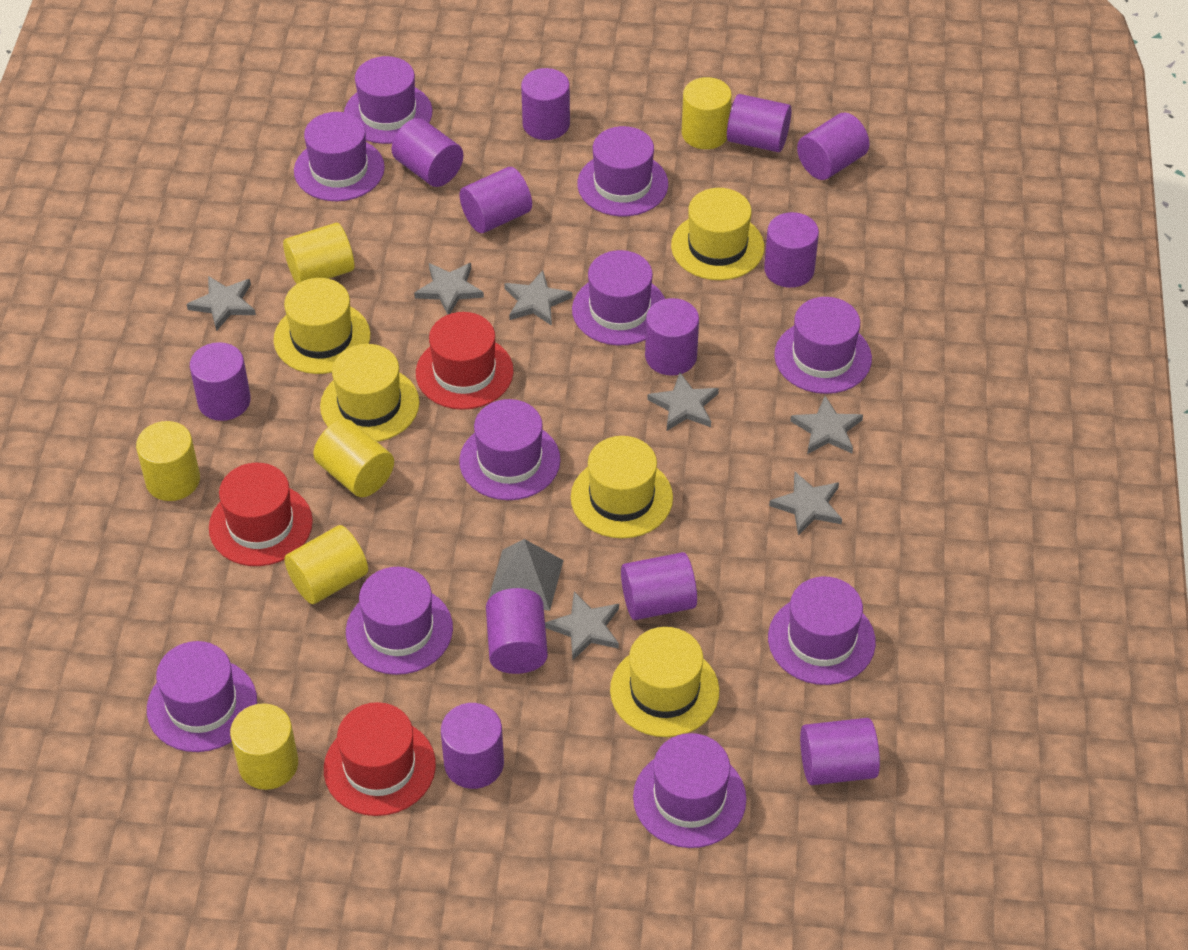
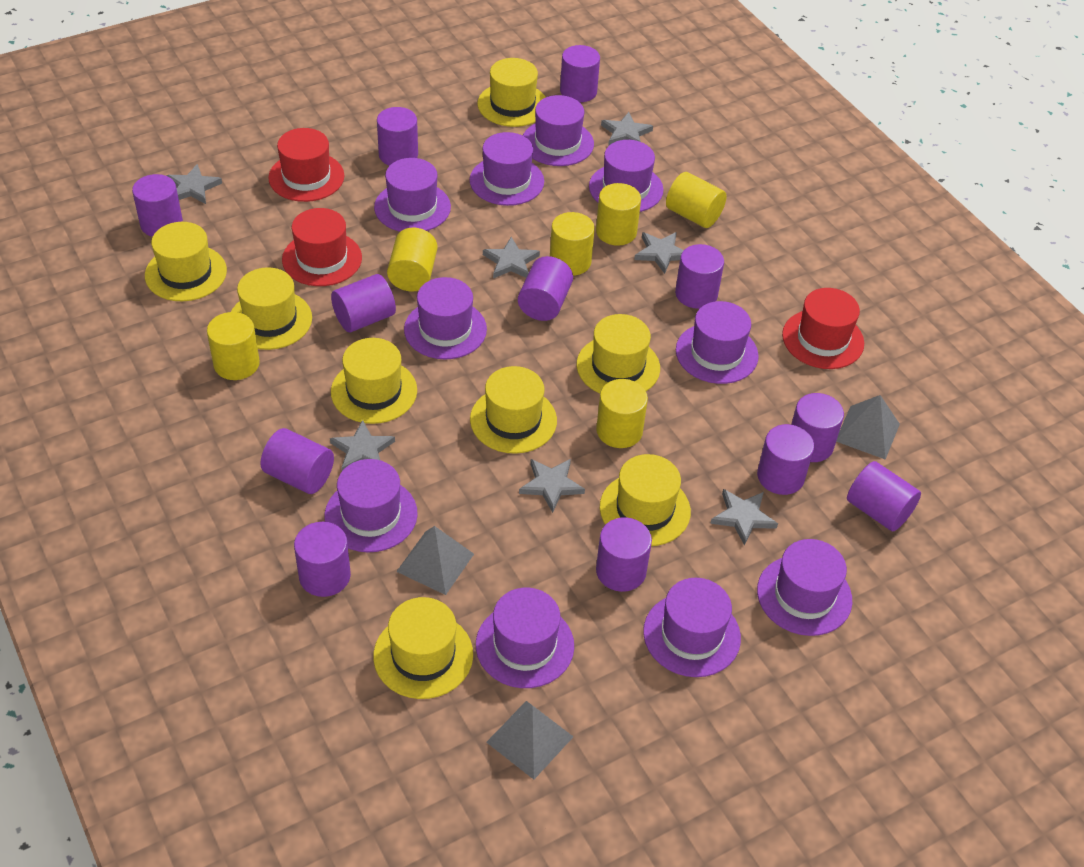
grey pyramid: [488,539,564,611] = 1 -> [396,526,474,595] [486,701,573,780] [836,395,900,460] = 3
yellow hat: [274,278,370,374] [320,344,419,442] [571,436,673,538] [610,627,719,737] [671,188,764,280] = 5 -> [145,222,227,301] [231,267,312,350] [331,338,417,424] [373,597,473,699] [470,366,557,454] [477,58,546,127] [577,314,660,393] [600,454,691,546] = 8

